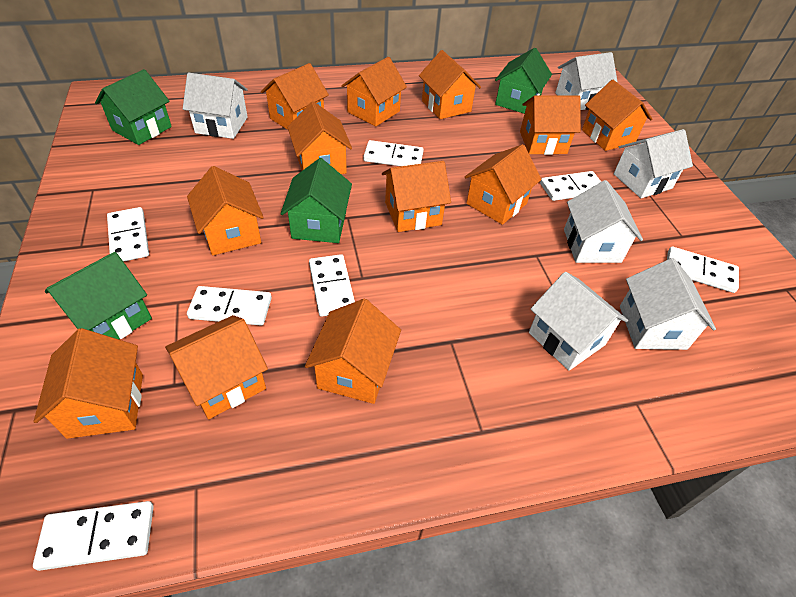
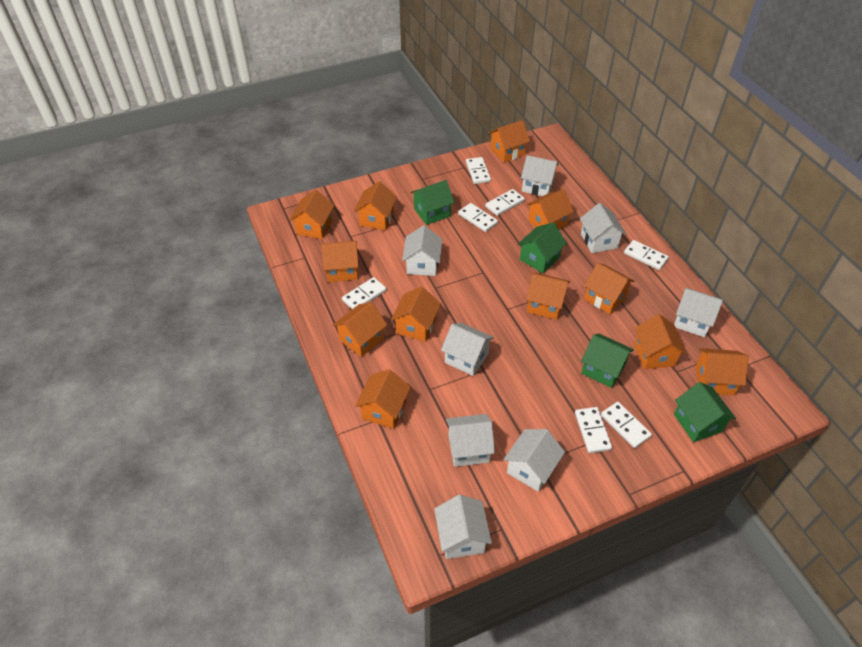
white house: [183,73,248,139] [529,272,628,371] [555,52,618,110] [564,180,643,263] [614,129,693,198] [620,258,716,350] = 6 -> [402,225,442,276] [434,495,492,559] [441,323,494,376] [446,414,495,467] [503,429,565,492] [521,155,559,196] [580,203,626,253] [674,288,723,337] = 8

